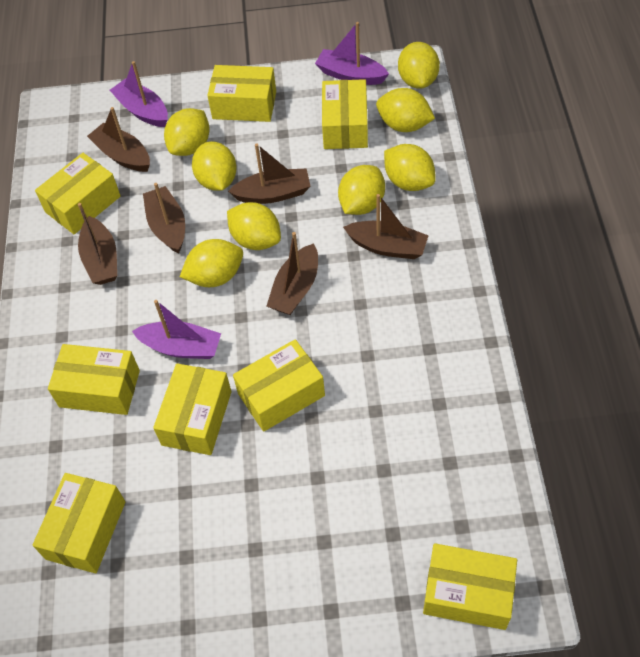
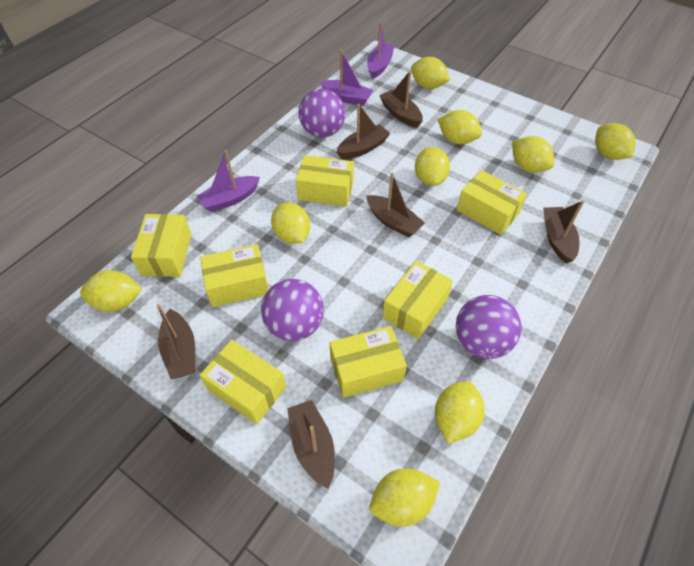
purple ball: none = 0 -> [261,279,324,341] [299,89,345,138] [456,295,522,359] = 3
yellow box: [33,473,126,573] [35,153,121,234] [48,344,140,415] [153,363,232,455] [207,65,276,122] [233,339,325,432] [322,79,368,149] [423,543,517,630] = 8 -> [131,214,192,277] [200,244,269,307] [200,340,286,424] [296,155,354,207] [330,326,407,398] [382,261,453,339] [457,170,527,235] = 7
yellow lemon: [164,108,210,156] [180,239,243,287] [192,141,237,191] [227,202,281,250] [338,165,385,215] [376,88,435,132] [384,144,436,191] [398,42,440,89] = 8 -> [80,270,142,312] [271,202,310,244] [370,469,440,526] [411,57,450,89] [415,147,450,186] [435,381,485,444] [438,110,482,144] [512,136,554,173] [595,123,635,160] = 9

